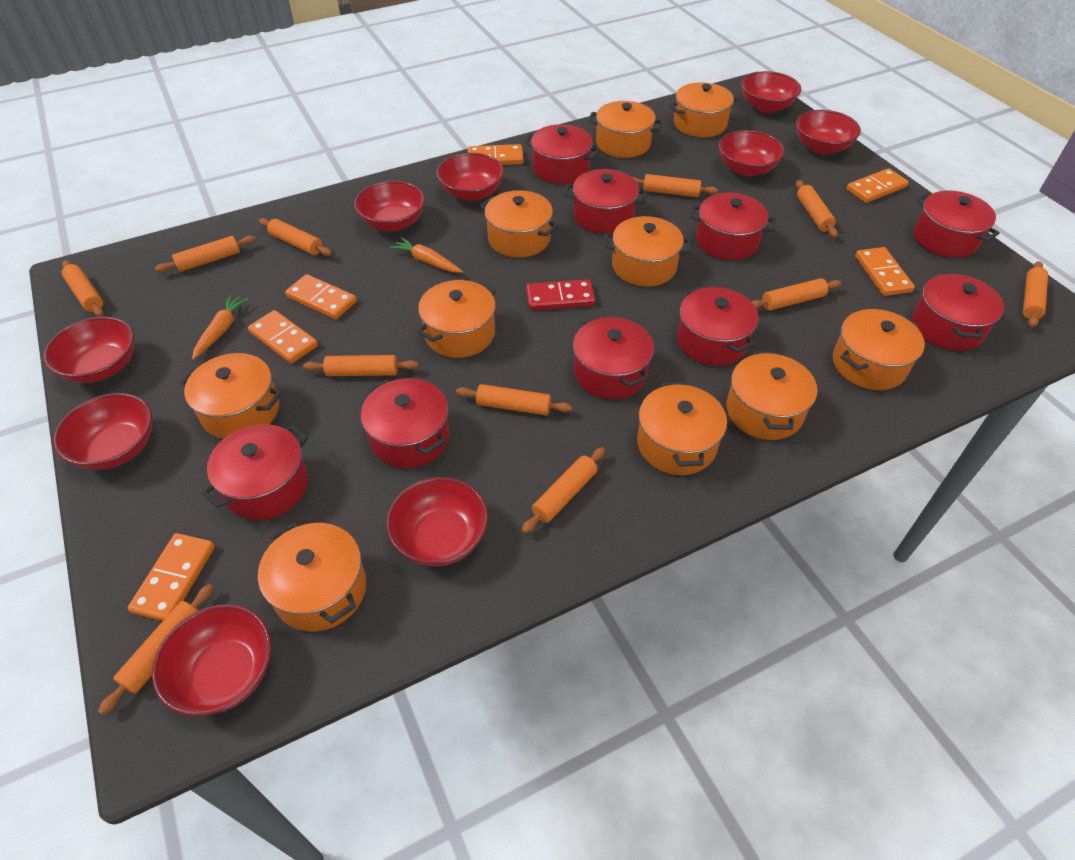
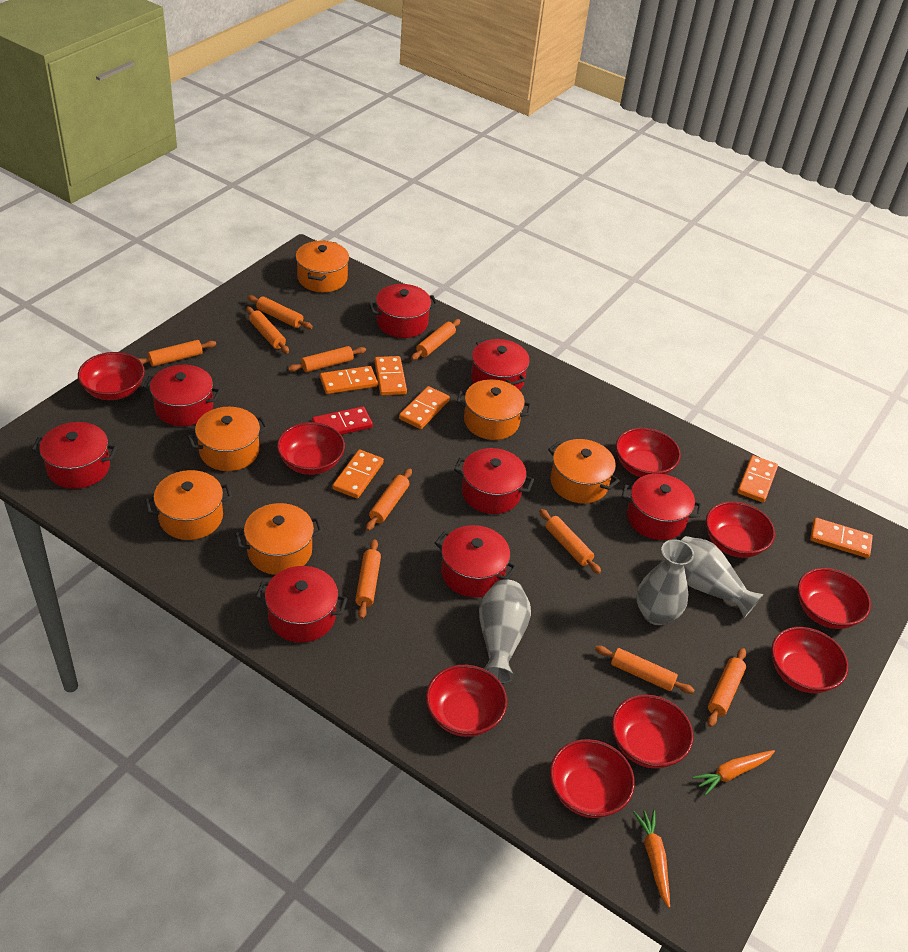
grey vase: none = 0 -> [479,579,531,683] [636,539,694,625] [681,536,764,618] = 3
orange pot: [180,353,282,439] [258,522,367,631] [417,280,496,358] [480,190,558,258] [588,101,663,158] [604,216,691,287] [637,382,727,475] [669,82,739,138] [726,351,818,440] [833,309,925,390] = 10 -> [145,470,232,540] [187,407,268,471] [235,503,323,575] [296,241,349,292] [457,379,532,440] [548,439,620,504] = 6
orange rolling pin: [62,260,104,317] [98,584,214,715] [155,236,256,272] [259,218,332,256] [303,355,418,376] [456,384,572,415] [521,447,605,534] [632,174,718,197] [751,278,841,311] [796,180,838,238] [1023,261,1048,327] = 11 -> [139,340,216,367] [246,307,289,353] [247,295,313,329] [288,346,366,372] [355,539,381,619] [366,468,412,531] [411,319,460,360] [539,509,601,574] [595,646,694,694] [707,648,746,727] = 10
red pot: [202,424,308,520] [361,378,450,468] [524,124,600,184] [564,169,646,234] [573,316,654,399] [677,286,759,366] [689,193,776,260] [912,272,1004,351] [914,190,1000,258] = 9 -> [32,422,117,489] [143,365,221,426] [256,566,348,643] [369,284,438,338] [435,525,517,597] [454,448,534,514] [471,338,530,390] [622,474,702,540] = 8

